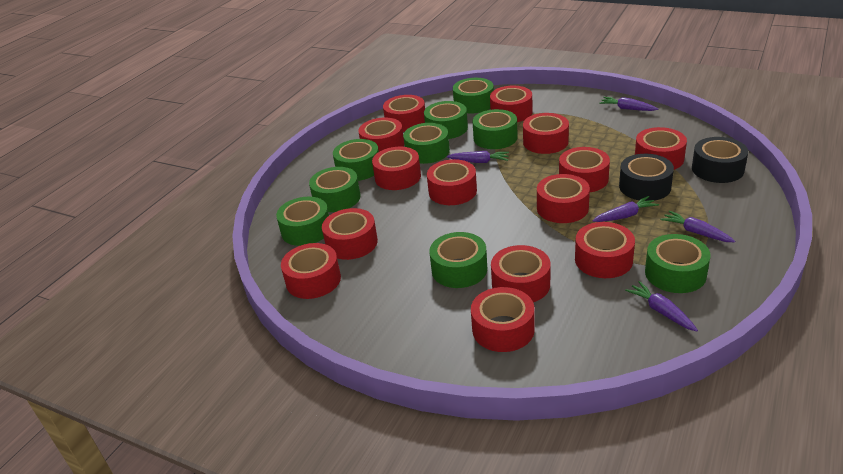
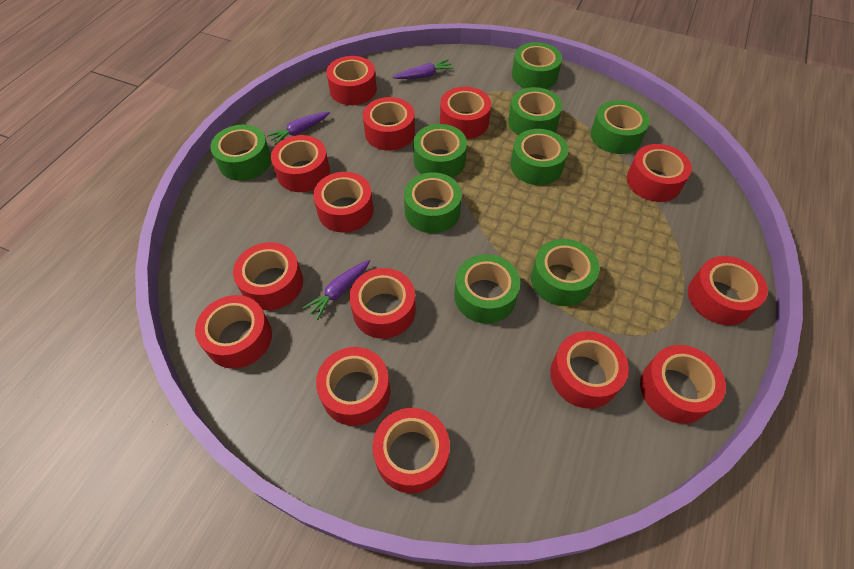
black tape: [619,154,674,201] [692,137,748,183] = 2 -> none = 0
purple carrot: [447,151,509,163] [592,196,659,222] [599,97,658,111] [625,281,698,331] [660,210,735,242] = 5 -> [267,112,330,145] [303,260,370,320] [393,59,454,79] = 3

